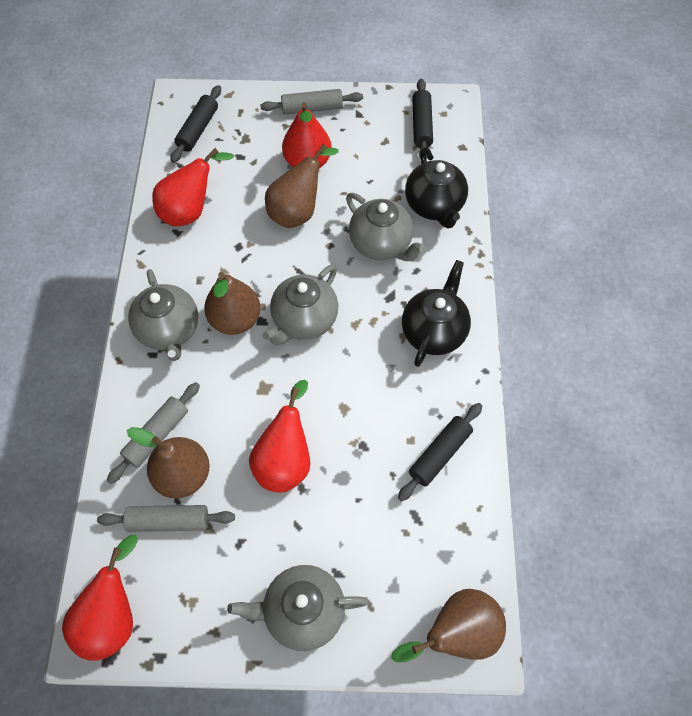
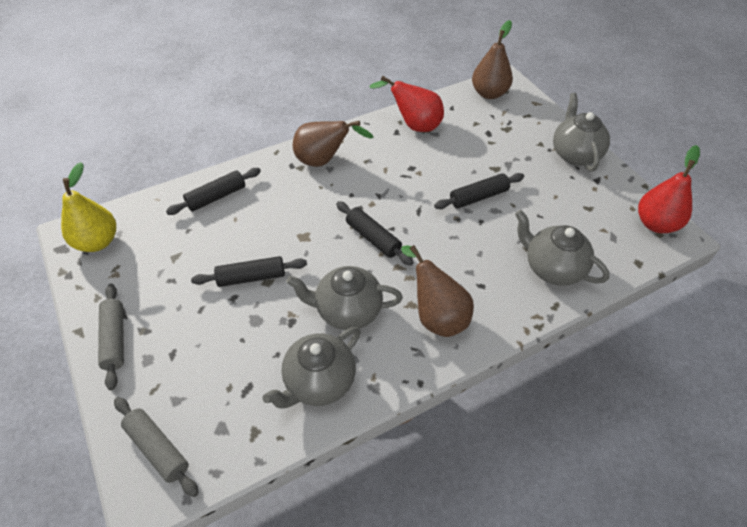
black rolling pin: [171,85,221,163] [398,403,482,501] [412,79,433,160] = 3 -> [166,168,261,215] [191,256,307,287] [336,201,414,265] [434,173,524,209] = 4
black teapot: [402,260,471,367] [405,147,468,228] = 2 -> none = 0
brown pear: [127,427,210,498] [204,272,261,335] [265,144,339,228] [391,589,506,662] = 4 -> [293,121,374,167] [401,245,474,337] [472,20,513,99] = 3
grey rolling pin: [97,505,235,532] [106,382,200,484] [260,89,363,114] = 3 -> [98,284,124,390] [114,397,199,497] = 2
red pear: [62,535,138,661] [152,148,234,226] [249,380,310,493] [282,102,332,168] = 4 -> [370,76,444,132] [638,145,700,233] = 2
yellow pear: none = 0 -> [61,162,116,252] = 1

